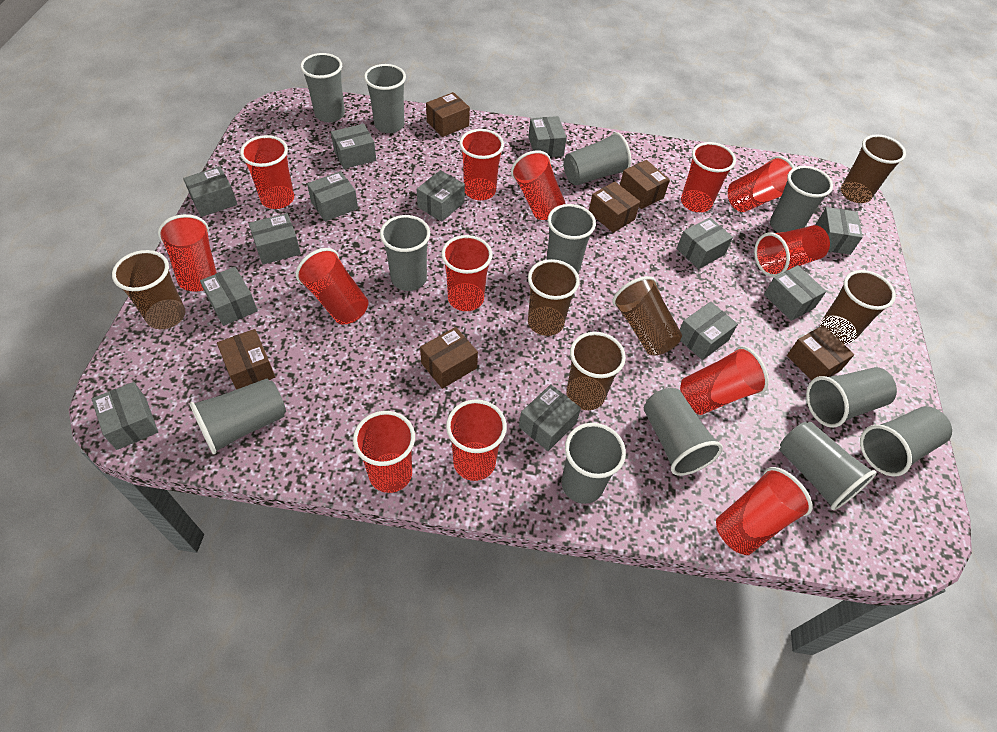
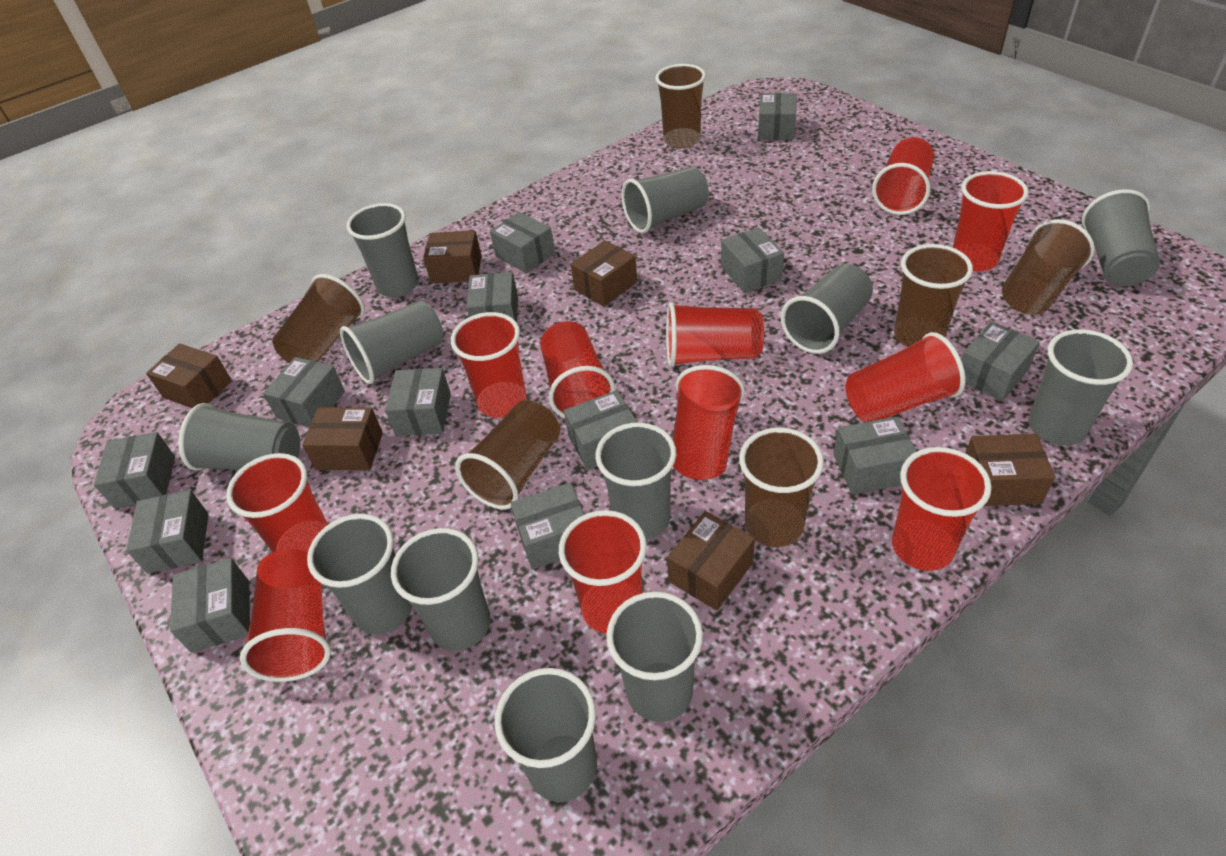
red cup: [158,214,217,292] [240,135,294,209] [296,248,368,324] [353,411,415,493] [441,235,492,311] [446,399,507,481] [459,129,504,200] [511,150,565,220] [680,346,769,415] [681,142,736,212] [716,467,813,555] [728,156,795,212] [754,225,830,277] = 13 -> [226,453,328,552] [240,549,331,682] [451,312,527,418] [540,321,615,418] [559,510,647,634] [666,302,764,367] [673,365,745,480] [845,332,965,422] [872,137,934,215] [892,447,992,571] [953,171,1029,272] = 11

